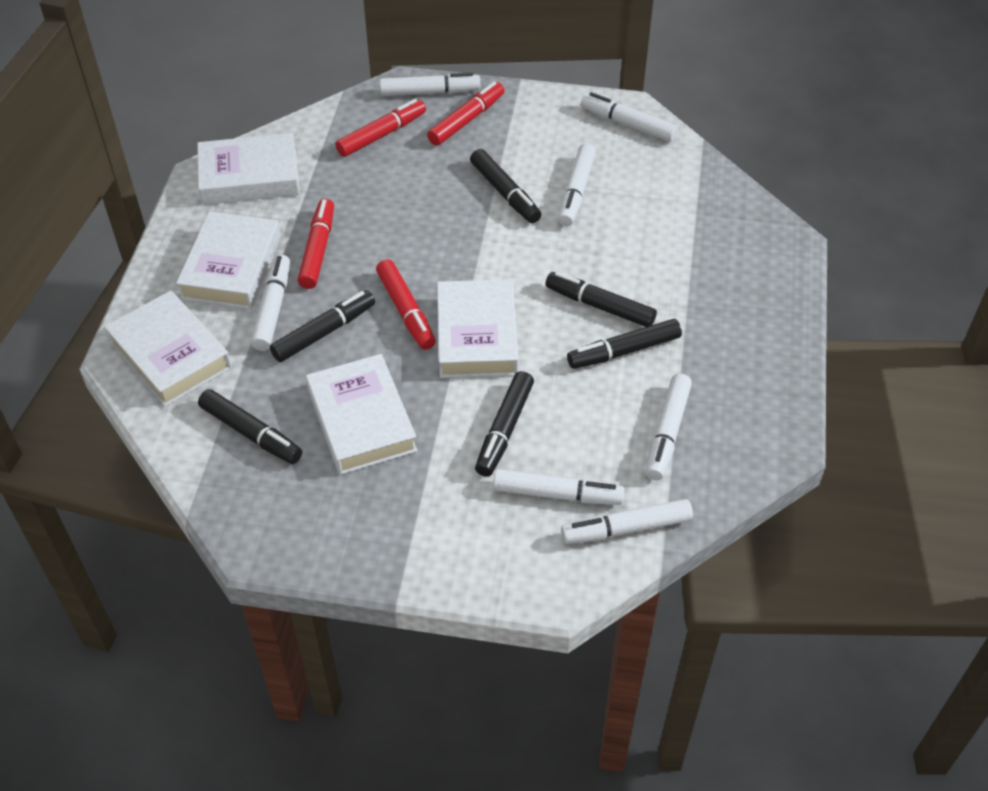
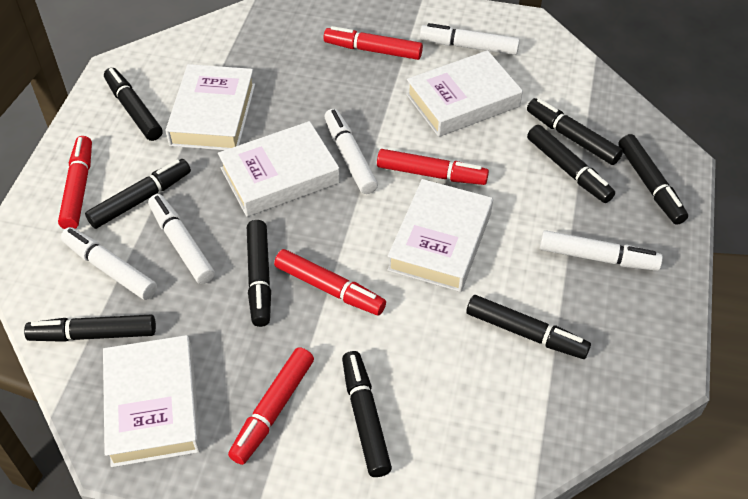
black marker: [198,389,302,464] [270,290,375,362] [470,149,541,223] [475,371,534,477] [545,272,657,327] [567,319,682,369] = 6 -> [24,315,156,342] [85,159,191,229] [104,68,163,141] [247,220,271,327] [342,351,392,477] [466,295,591,359] [527,98,623,165] [527,125,615,203] [619,134,688,225] = 9
red marker: [298,199,334,289] [335,99,426,157] [376,259,436,350] [427,81,505,146] = 4 -> [58,136,92,229] [228,347,314,465] [274,249,386,316] [324,26,423,60] [377,149,489,185] = 5
white marker: [251,255,290,351] [380,72,480,96] [493,469,624,505] [558,143,596,226] [561,499,693,544] [581,92,678,142] [645,374,692,480] = 7 -> [61,227,157,300] [148,194,215,284] [324,109,378,194] [420,23,520,55] [540,230,663,271] = 5

